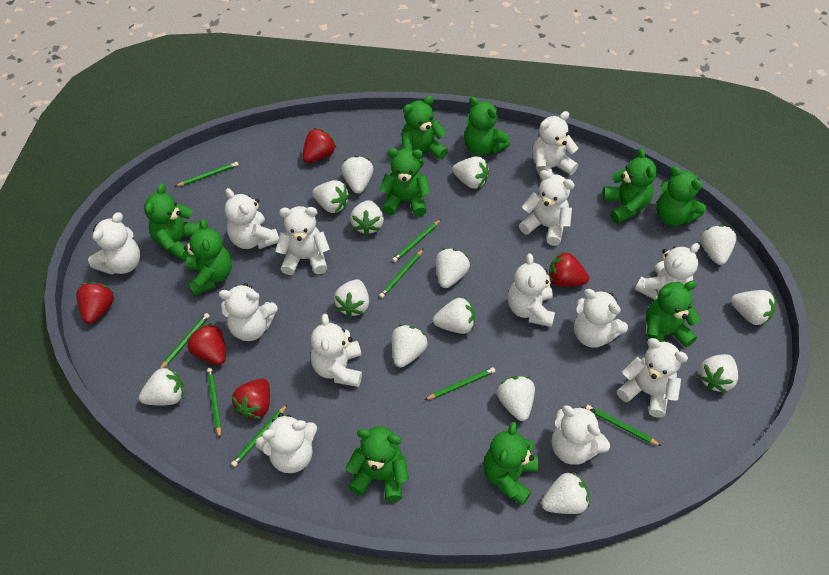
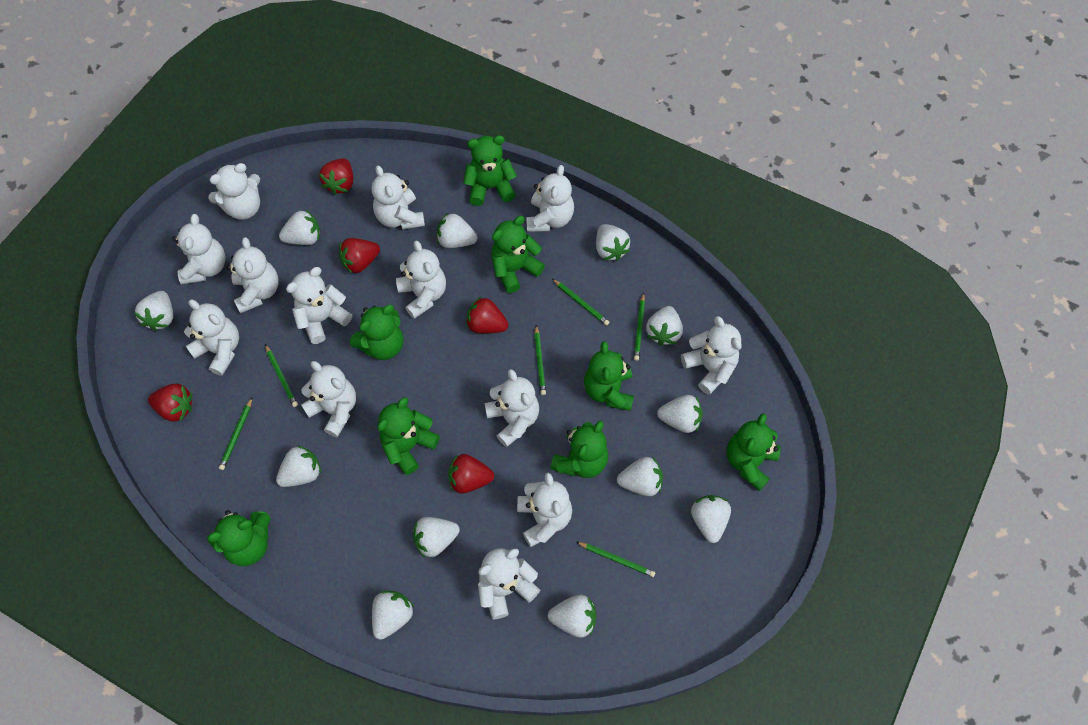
green pencil: [160,313,210,369] [175,162,239,187] [207,368,221,438] [231,404,288,467] [379,249,423,298] [392,220,441,262] [425,367,495,400] [586,405,661,446] = 8 -> [219,398,252,470] [265,344,298,407] [534,325,546,395] [552,279,609,326] [577,542,655,577] [634,292,645,361] = 6
green teddy bear: [144,184,201,261] [184,219,232,296] [346,427,409,502] [379,148,431,217] [401,96,448,168] [464,97,510,155] [483,422,539,506] [602,148,657,223] [646,281,700,347] [656,166,706,226] = 10 -> [207,510,270,566] [350,305,404,360] [377,397,440,475] [463,135,517,206] [491,216,545,293] [550,421,609,478] [584,341,634,411] [727,413,781,491] = 8
white strawberry: [139,367,184,405] [312,180,350,213] [334,279,369,318] [341,156,373,194] [350,200,384,236] [392,324,428,368] [433,297,475,334] [436,248,470,288] [452,156,489,189] [497,376,535,421] [541,472,590,514] [698,354,738,393] [700,225,737,265] [731,290,775,326] = 14 -> [134,291,173,331] [276,445,321,487] [279,209,320,245] [372,591,414,640] [413,517,460,558] [437,212,478,248] [548,595,596,638] [596,224,630,261] [617,457,663,496] [646,306,683,346] [657,395,703,433] [691,495,731,543] = 12

